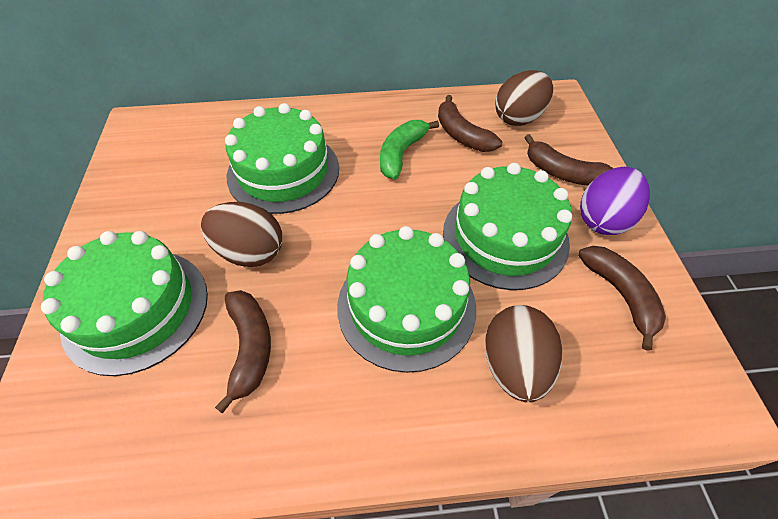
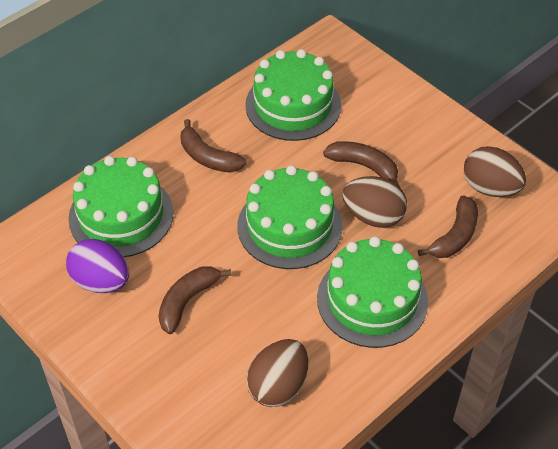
green banana: [380,120,439,180] = 1 -> none = 0

